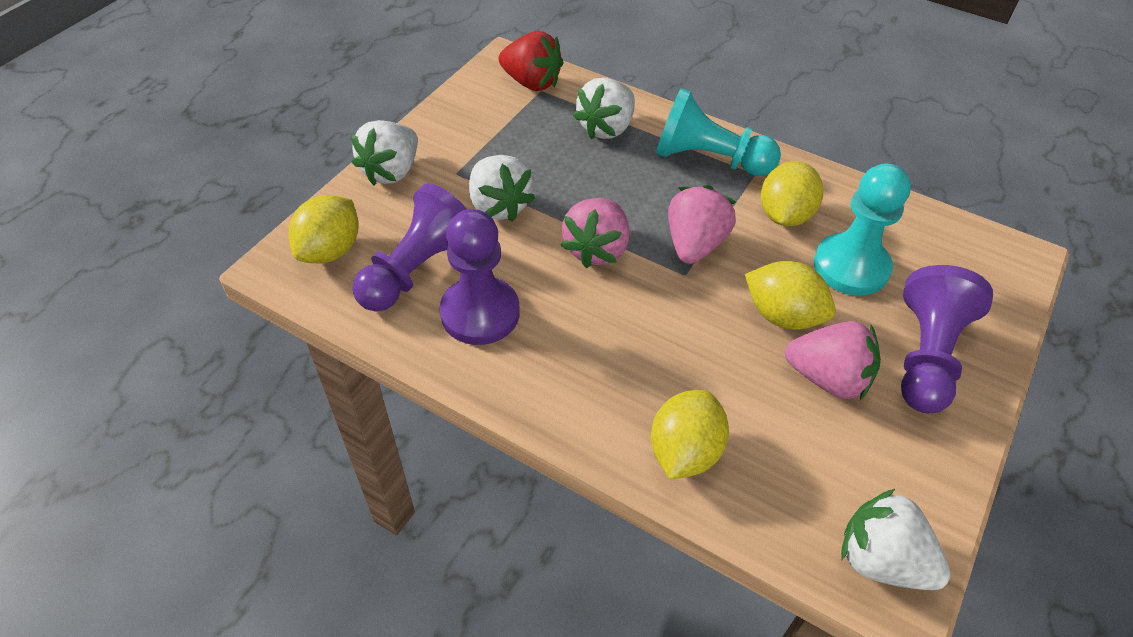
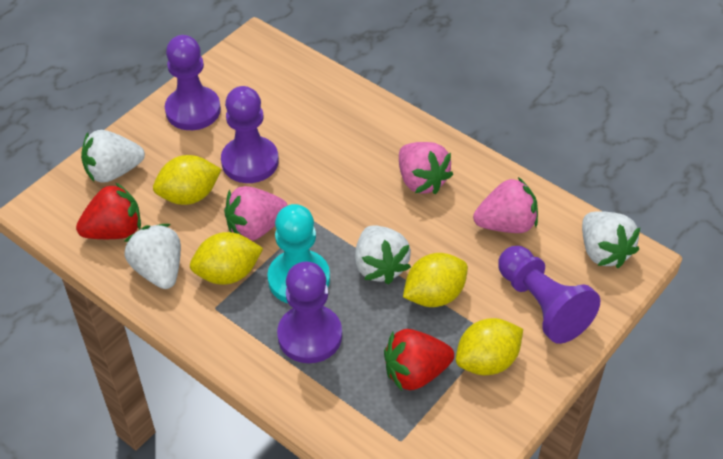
purple pawn: [352,183,467,311] [440,209,520,345] [901,265,993,413] = 3 -> [165,35,221,130] [221,86,279,183] [277,262,342,363] [498,246,600,344] = 4
red strawberry: [499,31,564,91] = 1 -> [76,182,141,239] [384,329,454,391] = 2
turquoise pawn: [656,88,781,176] [814,164,911,296] = 2 -> [267,204,330,303] = 1

